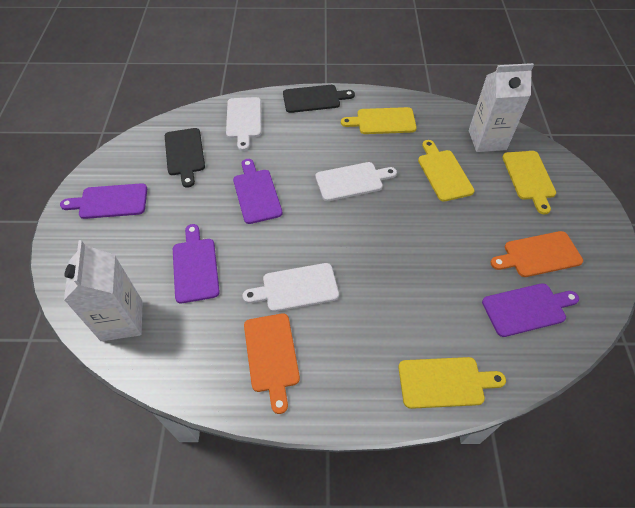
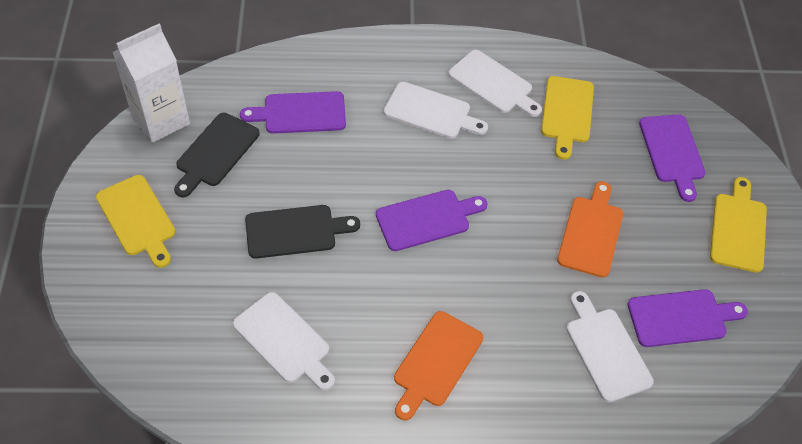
white carton: [64,240,143,341] [469,63,534,152] = 2 -> [112,24,190,143] = 1
white cutting board: [226,97,261,151] [243,263,339,312] [315,162,397,201] = 3 -> [233,292,335,391] [383,82,488,139] [448,50,542,117] [566,291,654,402] = 4
yellow cutting board: [341,107,417,134] [398,357,506,409] [418,140,475,202] [502,151,556,214] = 4 -> [96,175,176,268] [541,76,594,160] [710,177,767,273] = 3

